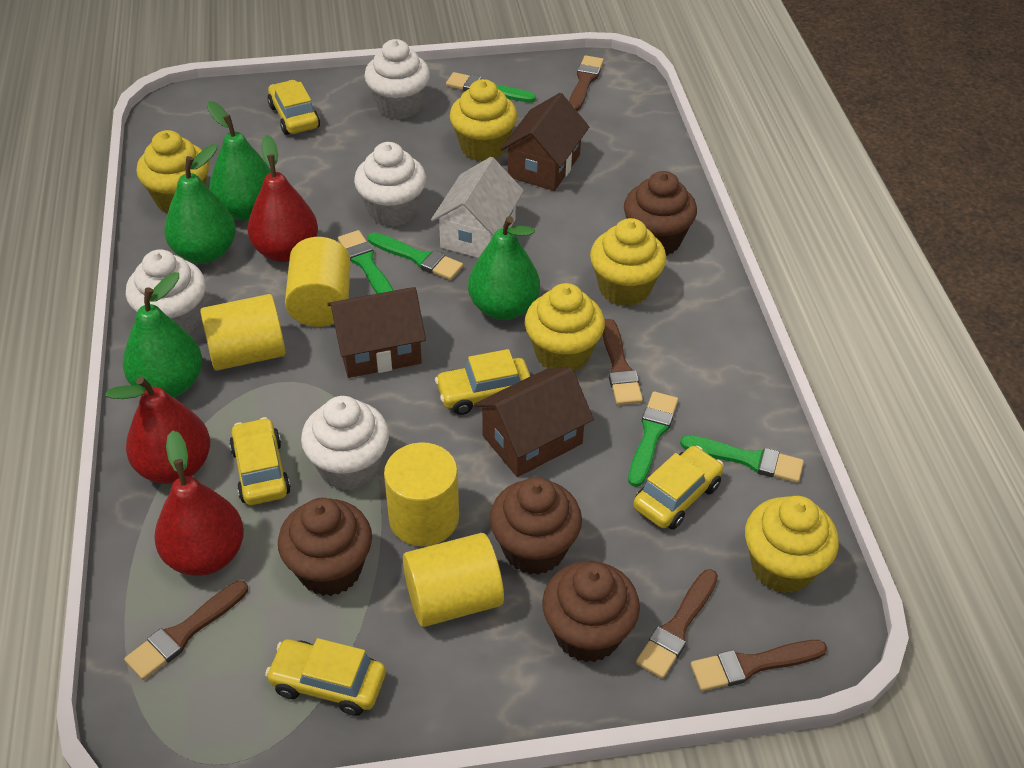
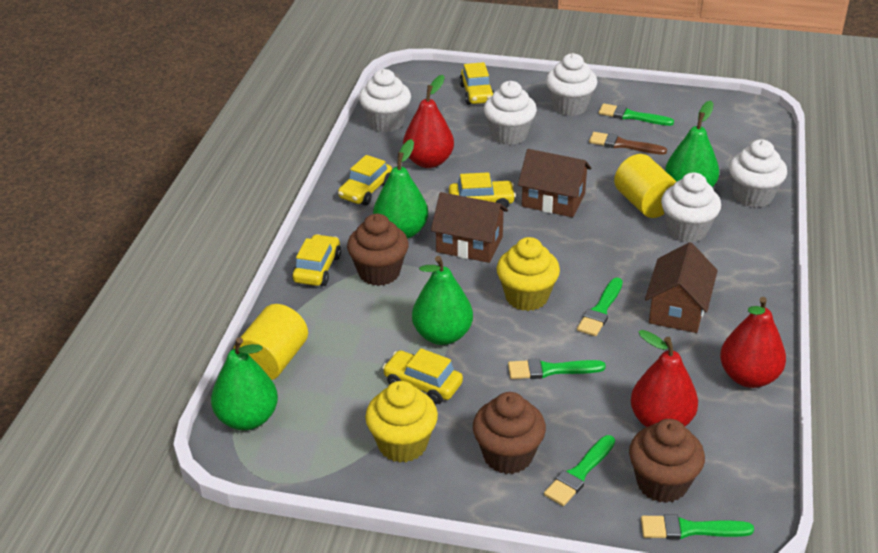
brown brush: [124,580,248,680] [569,55,604,111] [602,319,643,405] [636,569,718,679] [690,640,827,691] = 5 -> [589,132,667,155] = 1
brown cupcake: [278,498,372,596] [490,477,582,575] [542,561,640,662] [624,171,697,256] = 4 -> [347,214,409,286] [473,392,546,474] [629,419,705,503] = 3
white cupcake: [126,249,206,334] [301,396,389,491] [354,142,426,227] [364,39,430,119] = 4 -> [359,69,411,132] [484,81,537,145] [546,53,598,116] [661,172,721,243] [729,139,787,208] = 5
white house: [431,157,524,258] = 1 -> none = 0
yellow cupcake: [136,130,209,213] [450,79,517,161] [525,283,605,372] [590,218,666,306] [745,496,839,593] = 5 -> [365,381,438,462] [497,237,560,311] = 2
yellow cylinder: [200,294,285,371] [285,237,351,327] [384,442,459,546] [403,533,504,627] = 4 -> [234,304,308,380] [614,154,677,218] = 2

